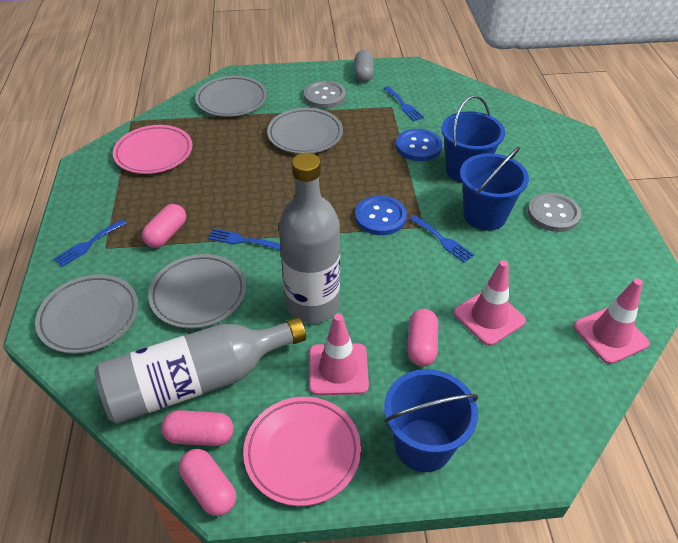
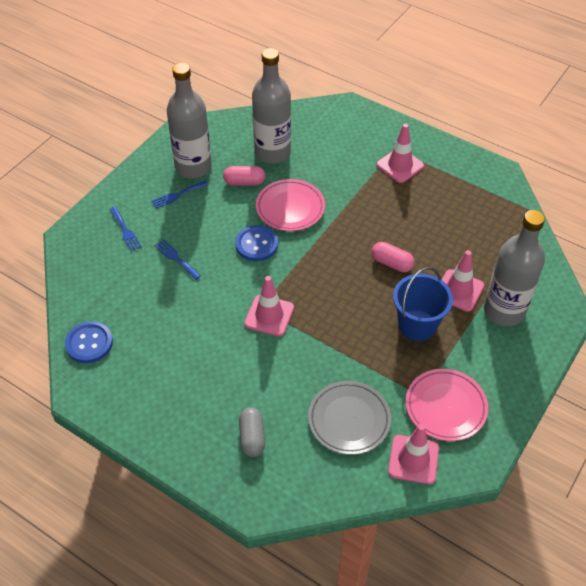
blue bucket: [384,369,478,472] [441,95,505,183] [460,147,529,231] = 3 -> [393,267,453,341] = 1
blue fork: [54,219,127,267] [208,228,281,251] [383,86,424,121] [409,215,474,263] = 4 -> [109,207,142,251] [151,181,208,209] [154,239,201,280] = 3
grey bottle: [94,317,306,424] [279,153,340,323] = 2 -> [167,63,212,179] [252,48,291,164] [484,210,545,326] = 3
grey button: [304,81,346,109] [528,193,582,232] = 2 -> none = 0
grey plate: [35,274,139,354] [148,254,246,329] [195,76,267,117] [267,108,343,154] = 4 -> [308,381,391,455] = 1
pink capsule: [142,204,186,248] [161,410,234,446] [179,449,236,516] [407,309,438,367] = 4 -> [223,166,265,185] [372,242,414,272] = 2
pink traffic cone: [309,313,369,395] [454,260,526,346] [574,279,650,364] = 3 -> [244,276,294,336] [376,124,424,183] [388,424,439,484] [442,250,484,312] = 4

